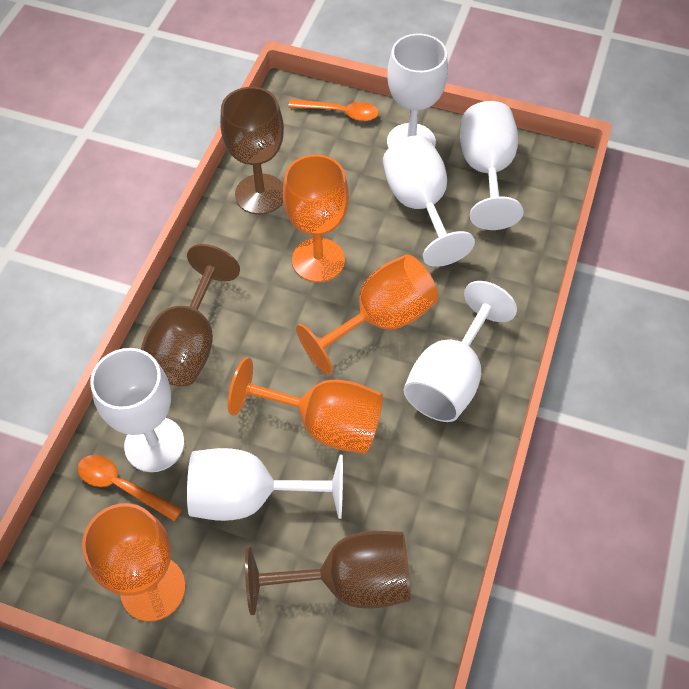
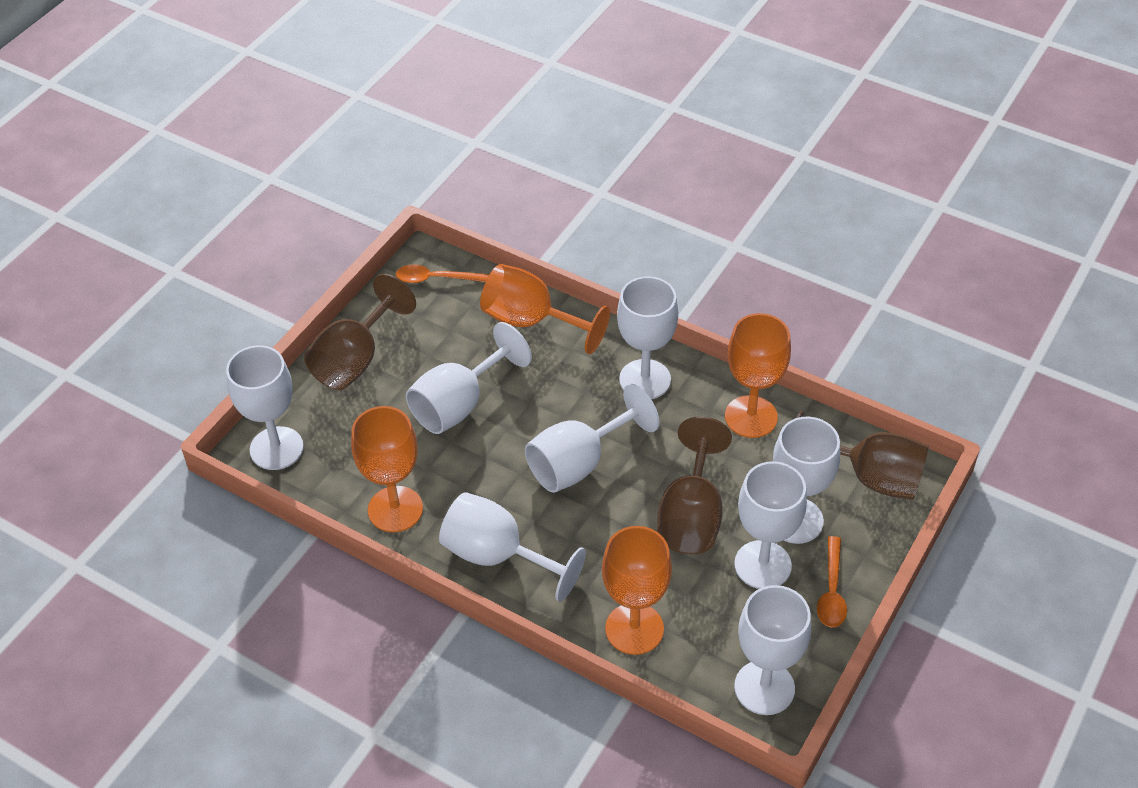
white goblet: [90,348,184,472] [187,448,343,521] [383,135,475,267] [387,34,448,148] [403,281,517,422] [460,101,524,230] = 6 -> [226,345,304,470] [406,322,532,434] [439,492,586,602] [525,384,659,493] [617,276,678,399] [734,461,807,589] [734,585,811,715] [773,417,840,544] = 8

